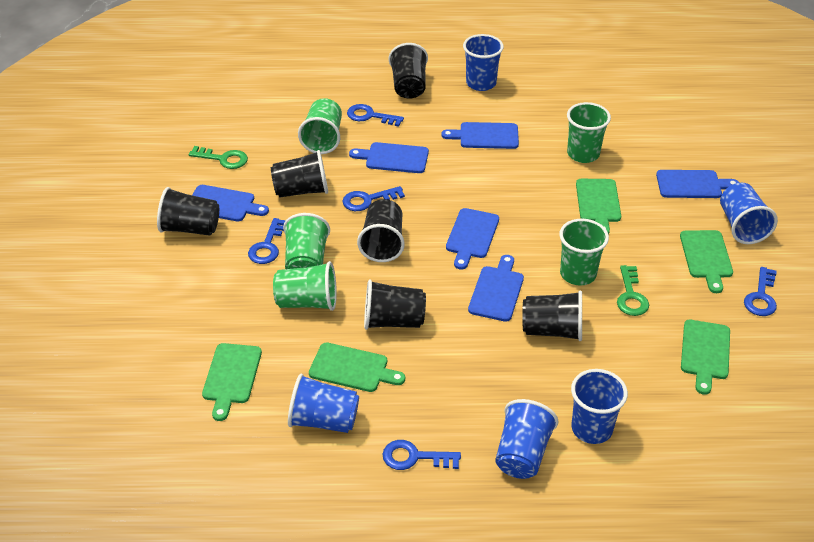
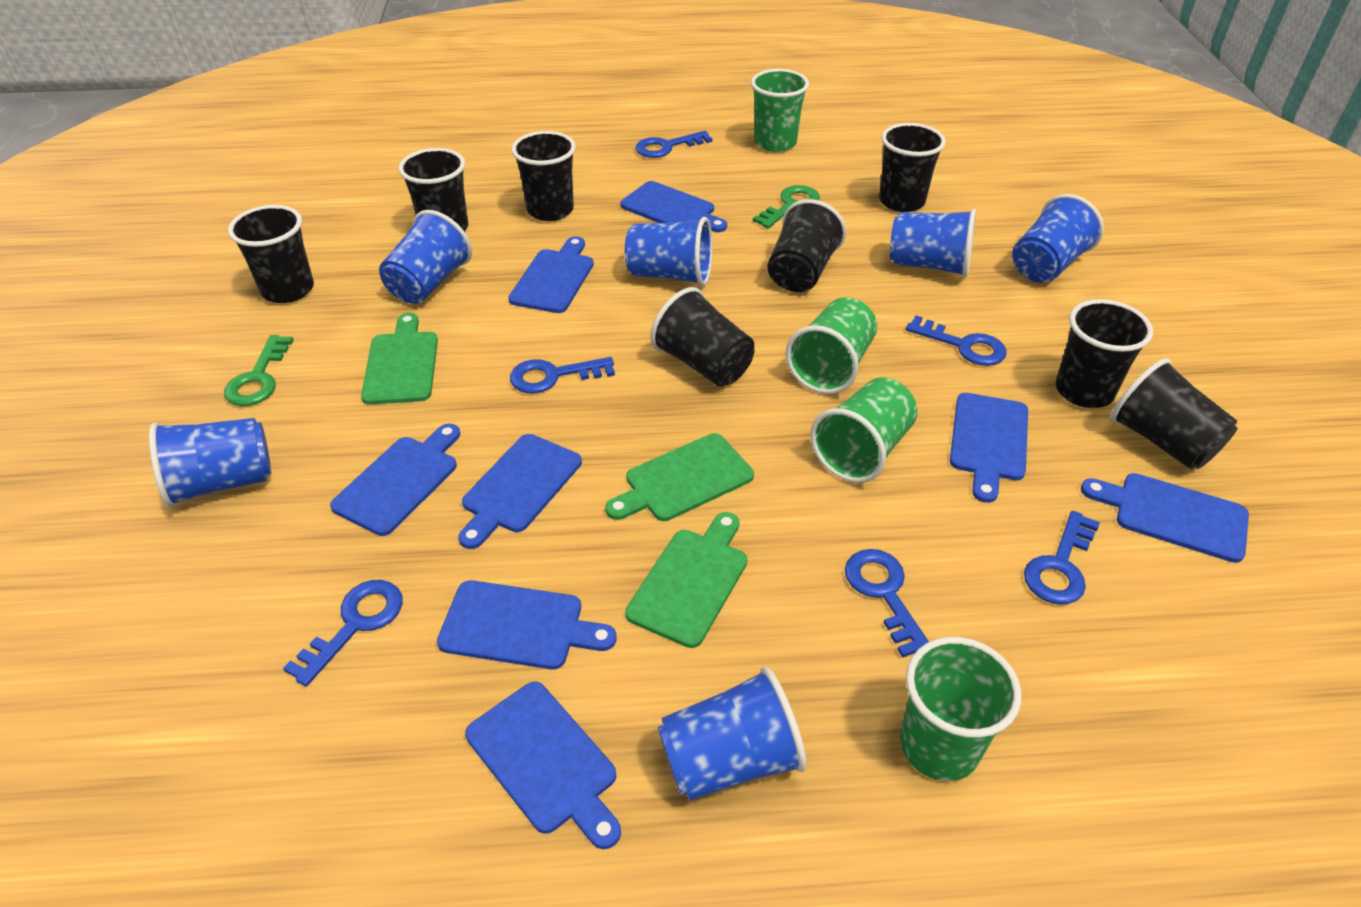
black cup: [157,187,219,236] [271,150,328,198] [357,199,405,262] [364,279,426,330] [389,43,428,99] [522,290,582,341] = 6 -> [228,205,314,303] [399,148,468,231] [511,131,576,221] [650,287,754,387] [767,199,846,292] [879,123,946,212] [1055,299,1153,408] [1110,358,1238,469] = 8
blue cup: [288,374,359,433] [463,34,504,91] [495,399,558,479] [571,369,628,444] [720,183,778,244] = 5 -> [149,418,271,507] [379,210,472,304] [625,217,713,286] [658,667,807,800] [890,209,976,278] [1012,194,1104,283] = 6
blue cutting board: [192,185,269,221] [349,142,429,173] [441,122,519,149] [446,208,499,270] [468,255,524,322] [656,170,739,198] = 6 -> [330,424,460,536] [437,580,617,669] [458,434,582,549] [465,681,621,849] [508,237,594,313] [620,181,727,232] [950,393,1028,503] [1081,473,1249,563] = 8
blue key: [248,218,286,264] [342,186,405,211] [347,104,404,127] [382,440,461,470] [744,267,777,316] = 5 -> [283,580,403,687] [510,357,615,394] [635,131,712,158] [845,549,929,657] [906,316,1007,366] [1024,511,1100,604] = 6
green cup: [273,261,337,311] [283,213,330,269] [298,98,342,154] [559,219,609,286] [567,102,611,163] = 5 -> [751,69,809,152] [786,297,877,394] [810,377,917,483] [900,637,1022,781] = 4
green cutting board: [202,343,262,421] [309,343,405,392] [576,179,621,234] [680,230,733,293] [681,320,730,395] = 5 -> [361,313,438,405] [605,433,754,521] [625,512,747,648] = 3

